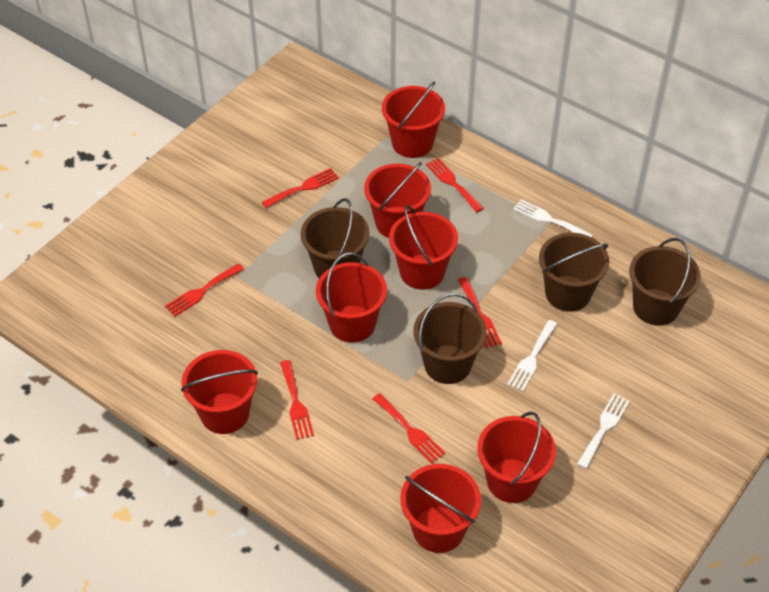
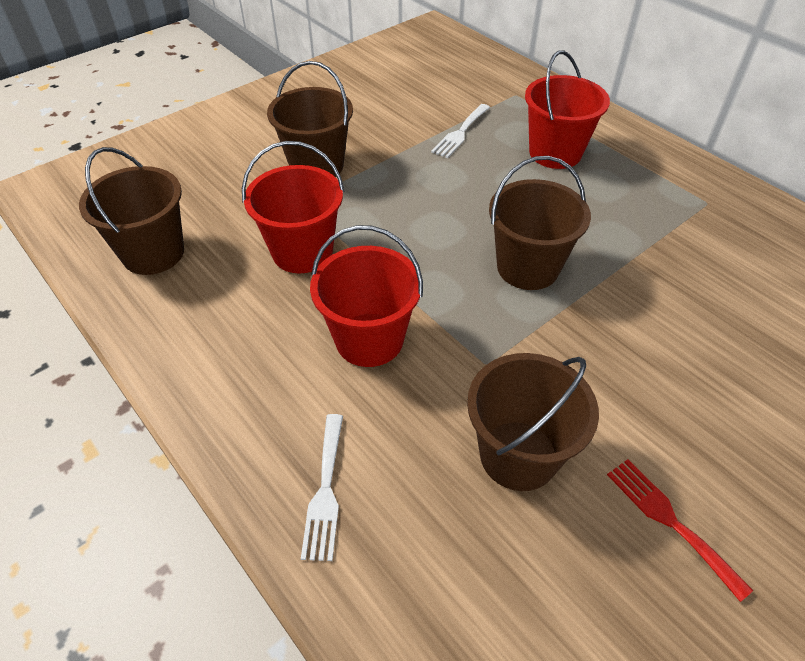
red bucket: [181,350,258,434] [316,253,387,343] [364,162,431,238] [382,82,445,158] [389,206,458,290] [400,464,481,553] [477,412,556,503] = 7 -> [242,141,345,274] [310,225,423,367] [525,51,610,169] = 3
red fork: [165,263,244,317] [262,168,339,208] [280,360,314,440] [373,393,445,464] [426,158,484,212] [458,277,502,348] = 6 -> [607,459,753,602] = 1
white fork: [507,320,557,391] [513,199,593,237] [577,394,630,469] = 3 -> [301,414,343,561] [431,104,490,158] = 2

